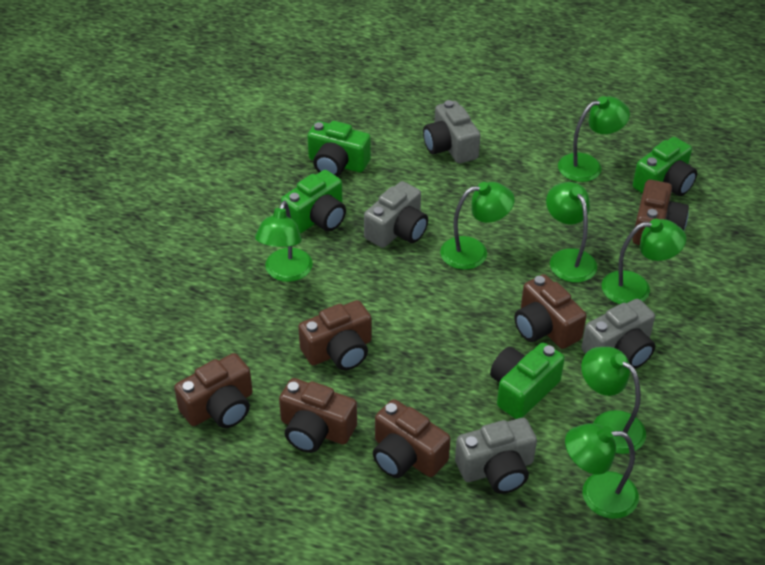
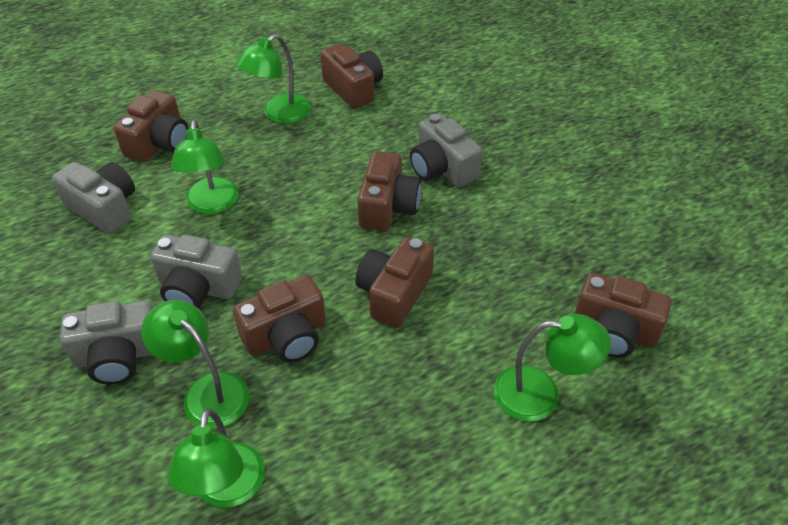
green camera: [281,170,346,233] [308,121,371,177] [490,343,565,419] [633,137,697,196] = 4 -> none = 0
green lamp: [255,201,313,282] [440,182,515,270] [546,182,597,283] [558,96,630,182] [565,423,639,519] [581,347,646,454] [602,219,686,304] = 7 -> [141,300,249,429] [167,408,265,508] [171,120,239,214] [236,34,311,124] [494,314,611,422] = 5

